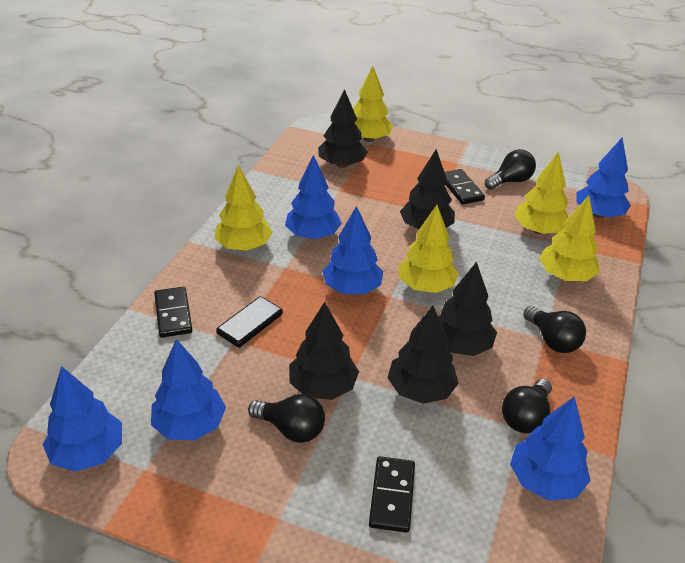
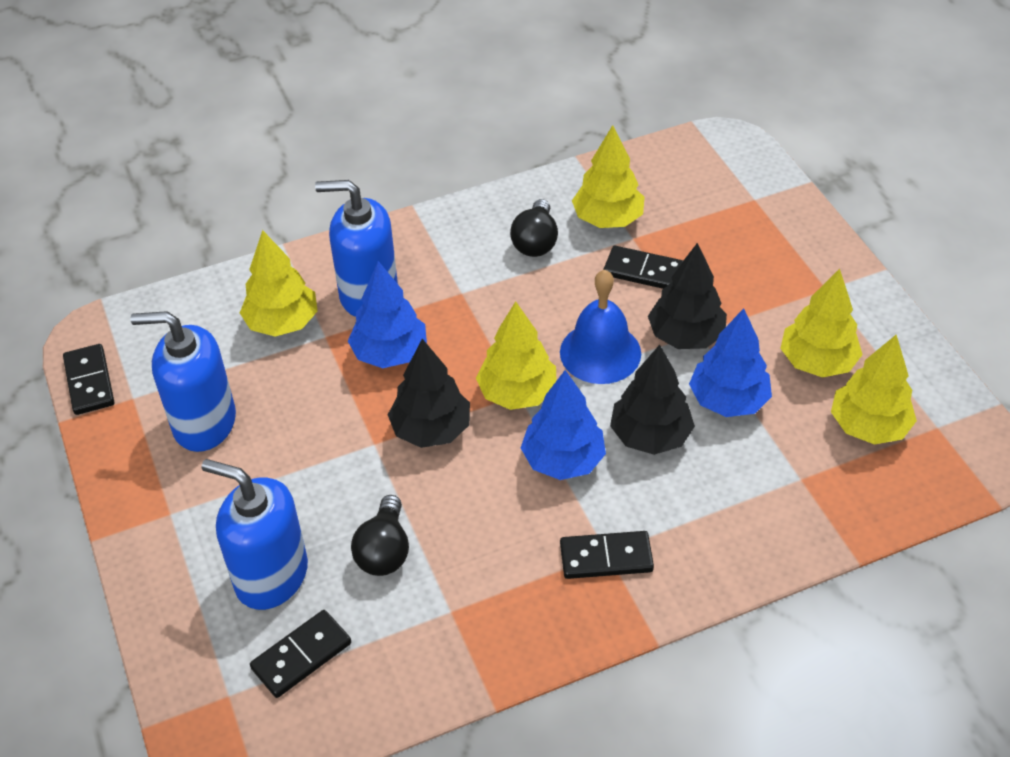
black light bulb: [248,394,325,443] [485,149,536,190] [502,379,552,433] [523,306,586,353] = 4 -> [351,495,409,576] [510,199,558,257] = 2
black tree: [289,302,359,400] [318,89,368,168] [387,306,459,404] [400,149,455,229] [438,262,497,356] = 5 -> [388,339,470,448] [610,345,695,455] [648,243,727,349] = 3
blue bell: none = 0 -> [560,270,641,384] = 1
blue soap dispenser: none = 0 -> [130,311,236,452] [202,459,308,610] [315,180,398,317] = 3
blue tree: [43,366,122,472] [151,339,226,441] [285,155,342,239] [322,206,383,294] [510,396,590,501] [576,138,631,218] = 6 -> [348,261,427,368] [521,370,606,480] [689,308,772,417] = 3

